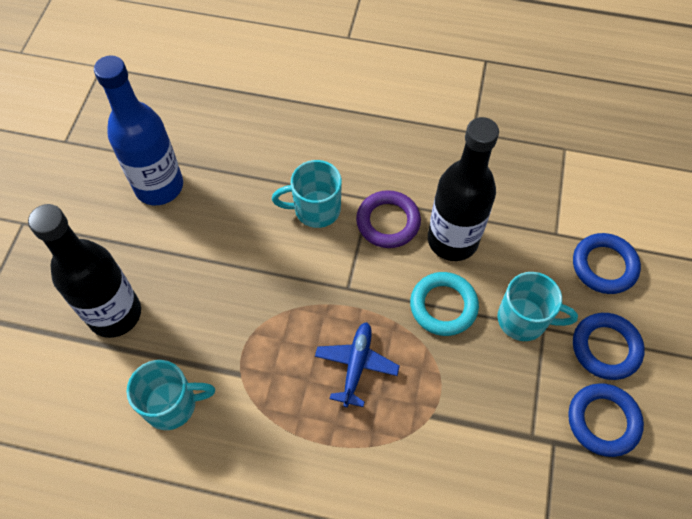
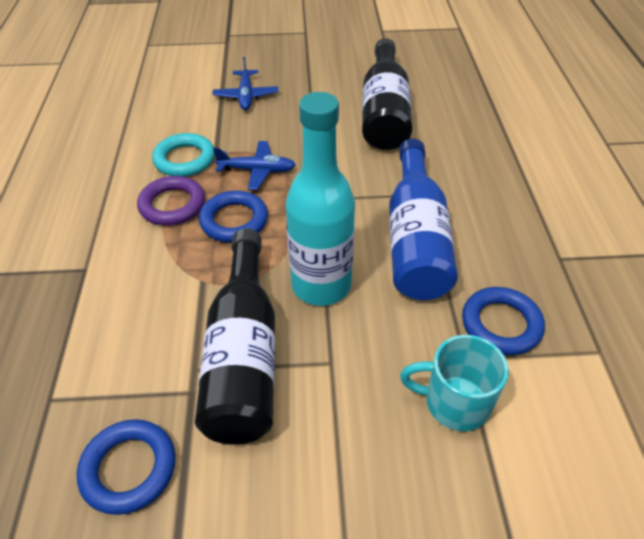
blue plane: [315,322,400,407] = 1 -> [212,57,278,110] [213,141,295,190] = 2
turquoise bottle: none = 0 -> [286,92,355,306] = 1
turquoise mug: [126,360,215,430] [272,160,342,228] [498,272,578,341] = 3 -> [400,335,509,431] = 1

